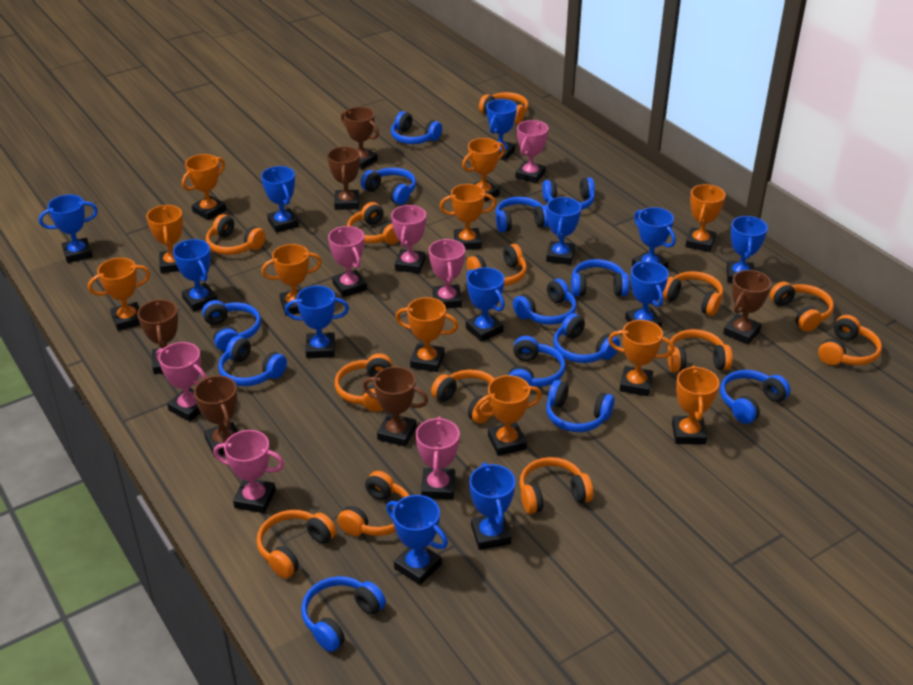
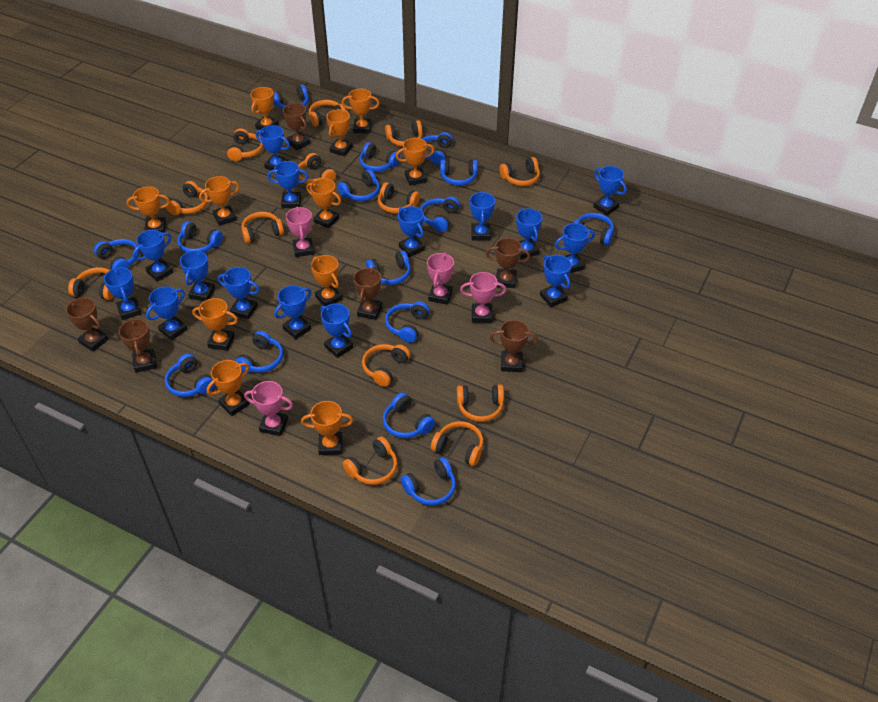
blue headphones: [202,300,261,351] [218,336,287,386] [301,576,386,652] [361,168,416,205] [391,111,442,144] [495,197,549,233] [508,336,566,387] [513,279,577,325] [542,177,595,210] [546,380,614,432] [553,313,620,363] [571,259,629,297] [720,370,790,424] = 13 -> [94,239,139,270] [165,354,215,397] [177,221,223,253] [235,331,283,373] [273,85,309,109] [338,170,380,201] [359,142,400,172] [366,251,410,285] [383,392,435,438] [385,301,430,343] [401,457,456,505] [420,196,460,232] [422,132,453,165] [440,159,478,186] [574,213,614,245] = 15
blue trophy: [39,195,98,263] [173,239,217,312] [261,166,299,233] [285,285,349,358] [386,495,448,585] [466,267,505,342] [469,462,516,550] [486,99,517,161] [546,197,581,265] [625,261,669,328] [632,207,676,269] [726,216,768,283] = 12 -> [104,267,142,320] [133,230,174,282] [146,287,188,341] [180,250,215,301] [218,267,260,319] [256,125,290,170] [267,161,309,208] [274,285,312,339] [321,303,353,358] [398,206,425,257] [470,191,495,241] [516,208,542,259] [540,255,572,307] [555,223,595,273] [593,166,627,216] = 15
pink trophy: [156,342,206,422] [213,430,284,513] [328,226,367,297] [391,205,426,273] [416,416,460,499] [429,239,465,309] [515,120,548,183] = 7 -> [244,381,293,436] [286,207,314,257] [427,252,454,305] [460,272,506,323] = 4

